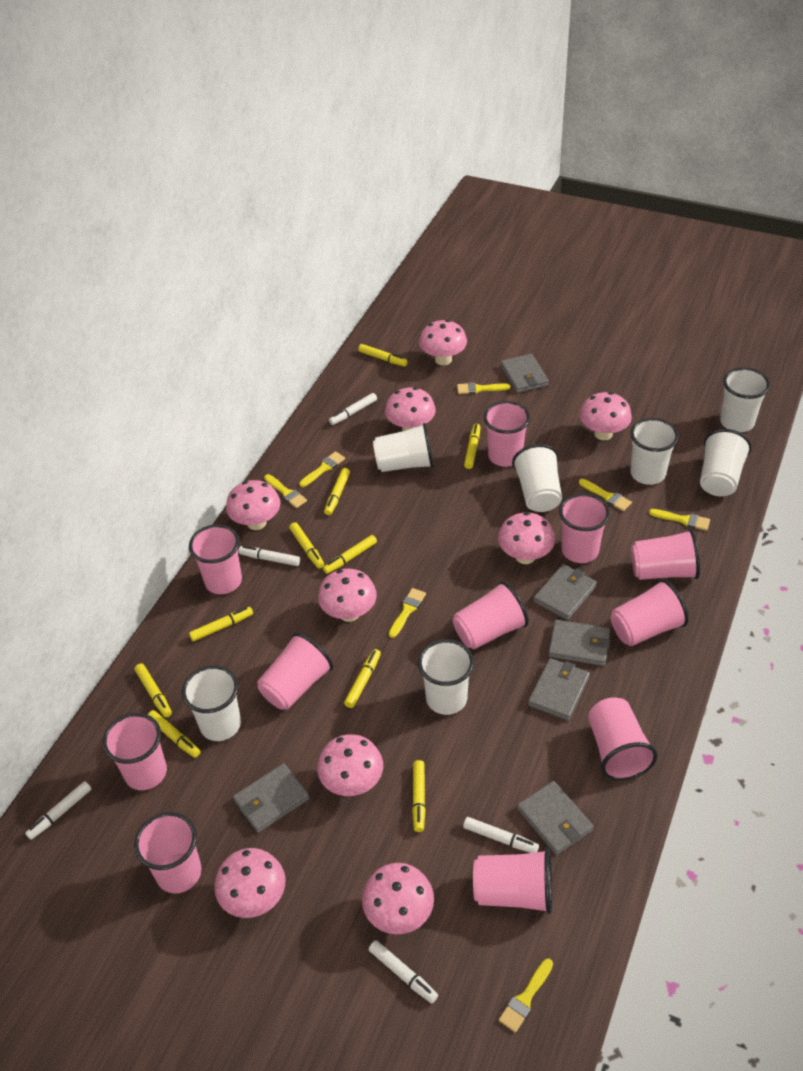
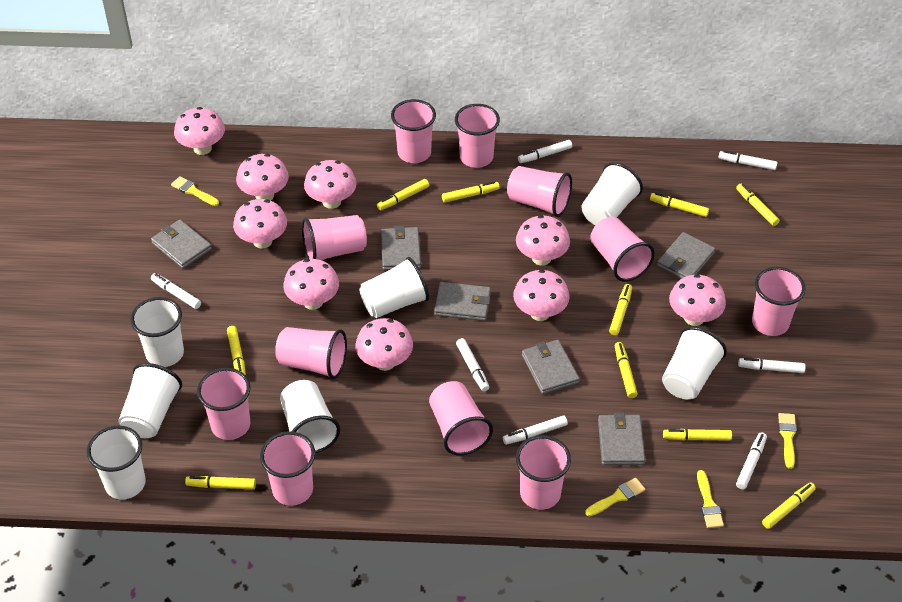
white marker: [25,781,91,840] [239,546,300,566] [329,393,377,425] [369,940,438,1004] [463,817,539,853] = 5 -> [151,273,201,309] [456,338,489,391] [503,416,568,445] [518,140,572,163] [718,151,777,170] [736,432,767,489] [738,358,806,373] = 7
yellow brush: [264,474,307,508] [299,451,345,487] [389,588,426,638] [457,382,511,394] [499,959,553,1033] [579,479,632,511] [649,509,710,531] = 7 -> [171,176,219,206] [585,478,645,517] [697,470,724,528] [778,413,797,469] = 4

